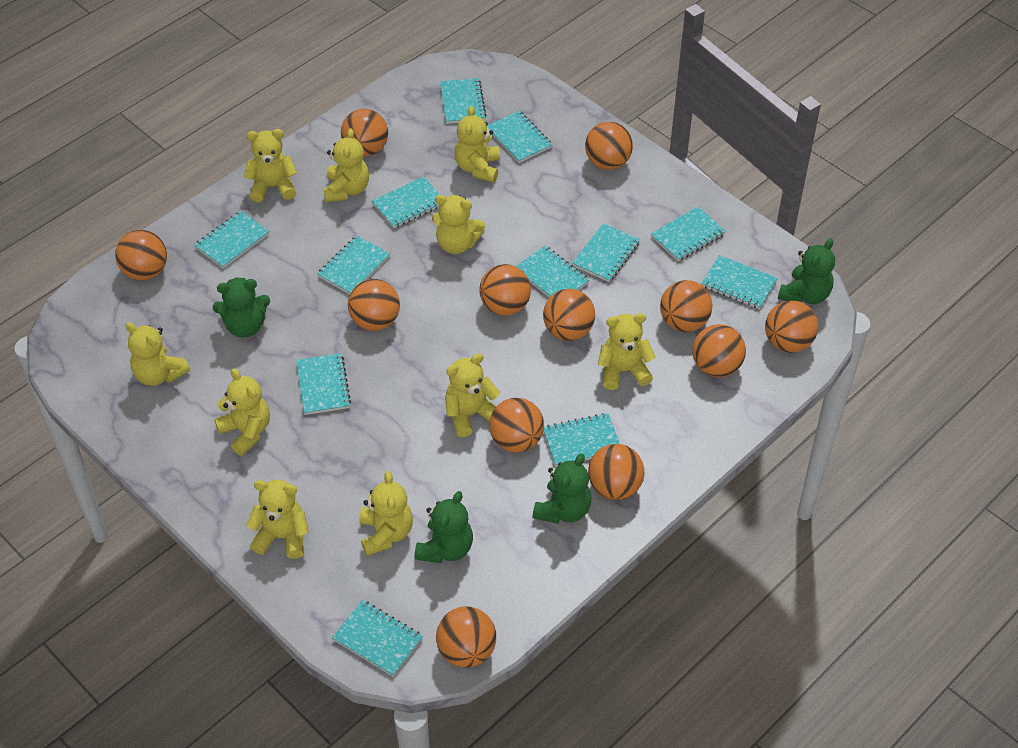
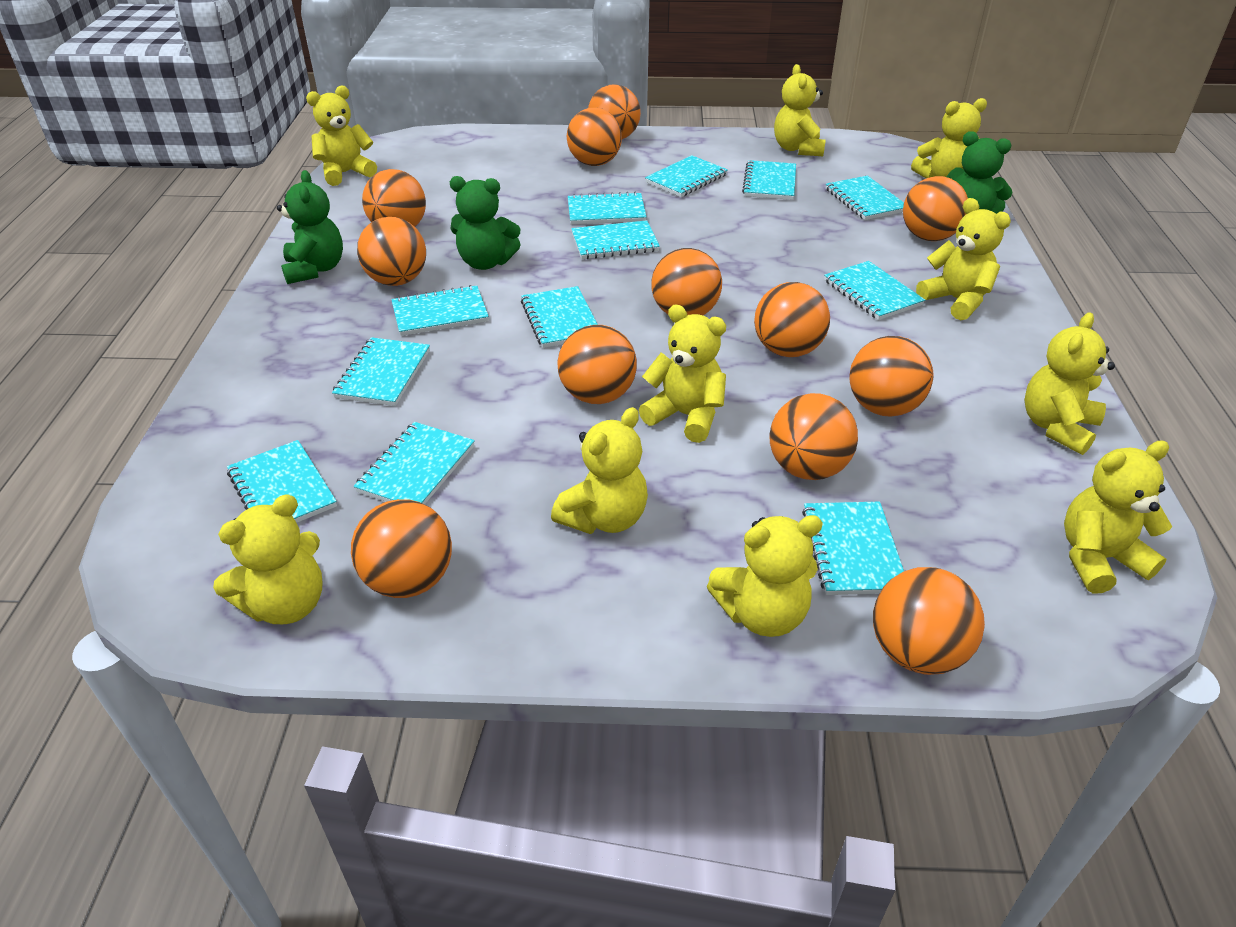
green teddy bear: [213,277,270,337] [415,491,473,563] [532,453,591,524] [778,238,835,304] = 4 -> [277,170,343,284] [450,176,521,270] [946,131,1013,214] = 3

